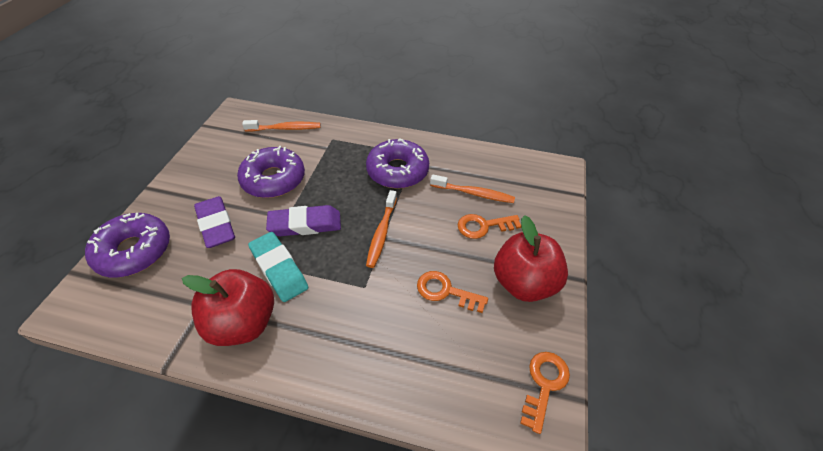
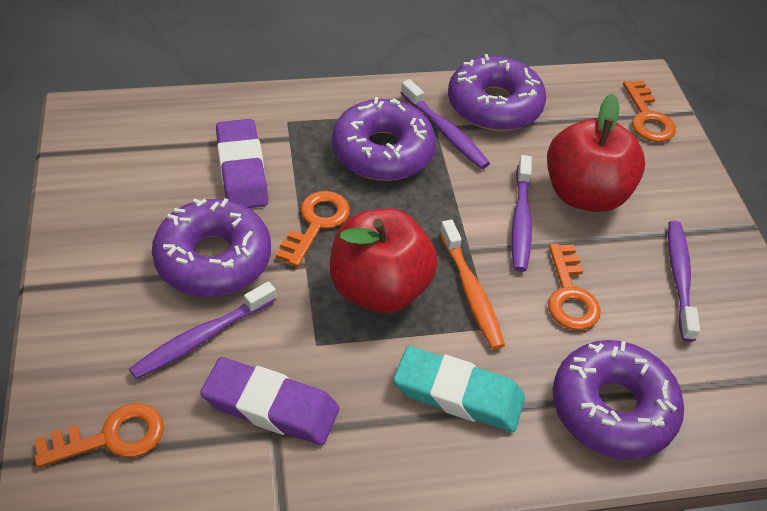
orange key: [417,271,488,313] [458,214,521,239] [520,352,570,434] = 3 -> [34,403,164,468] [276,191,350,267] [548,244,601,330] [623,81,676,142] = 4
orange toothbrush: [242,120,321,132] [366,190,397,268] [430,174,515,203] = 3 -> [440,220,505,350] = 1
purple donut: [85,213,170,277] [237,146,305,198] [366,138,429,189] = 3 -> [152,198,271,297] [332,97,436,181] [448,54,546,131] [553,340,684,460] = 4
purple toothbrush: none = 0 -> [129,282,276,379] [401,79,490,169] [512,155,532,272] [668,221,700,342] = 4

